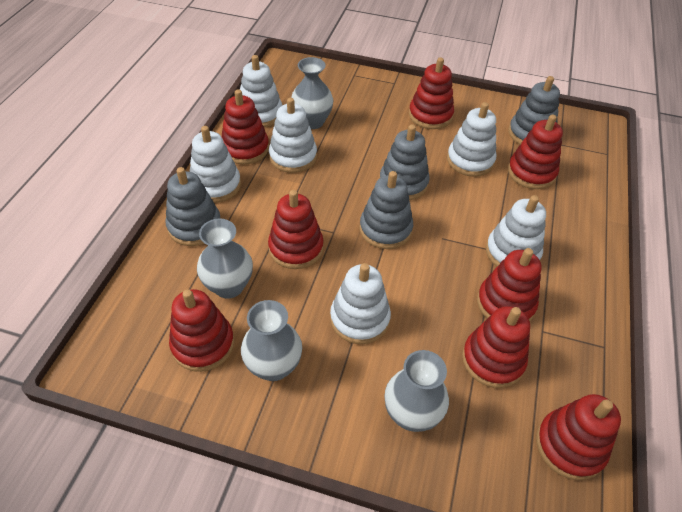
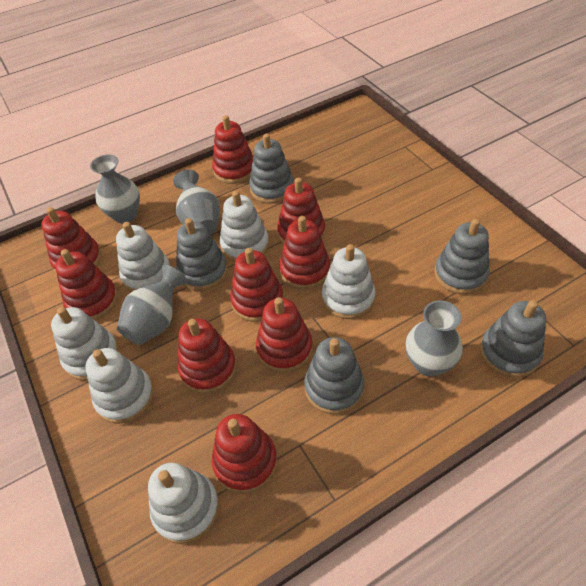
grey stacking toy: [165,167,221,246] [360,171,413,249] [379,124,430,200] [509,76,560,145] = 4 -> [176,218,228,291] [249,134,294,204] [304,337,365,414] [434,219,490,294] [480,300,546,378] = 5
red stacking toy: [169,289,234,372] [222,89,269,164] [268,190,324,269] [409,57,454,129] [462,306,530,388] [477,248,541,321] [508,115,563,189] [536,394,621,480] = 8 -> [42,207,102,273] [55,249,118,320] [178,319,236,394] [212,115,253,184] [212,414,277,494] [230,248,284,322] [256,297,313,373] [277,178,325,244] [279,216,330,290] = 9

